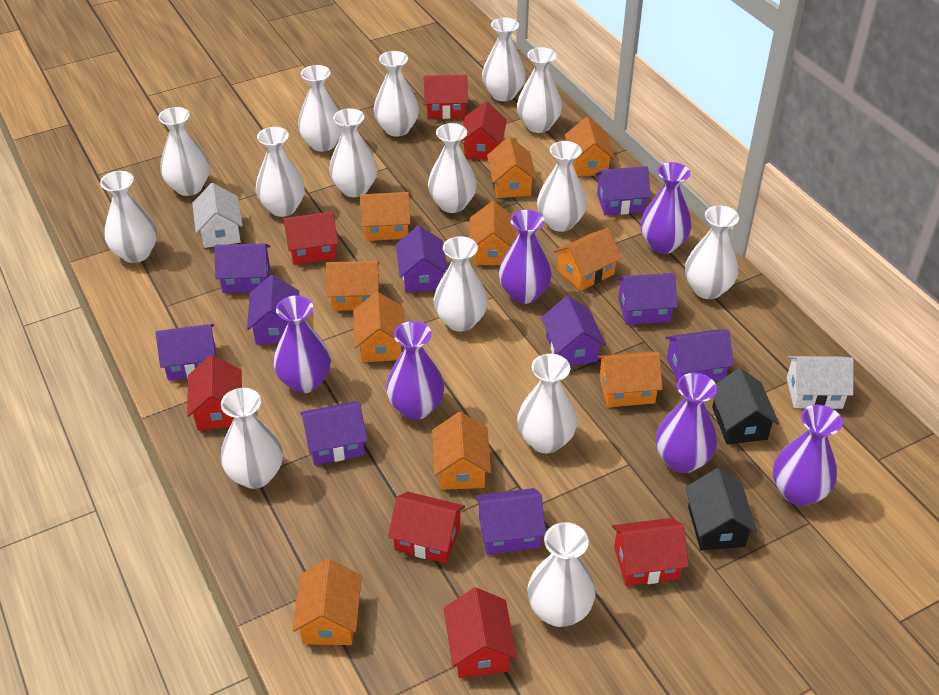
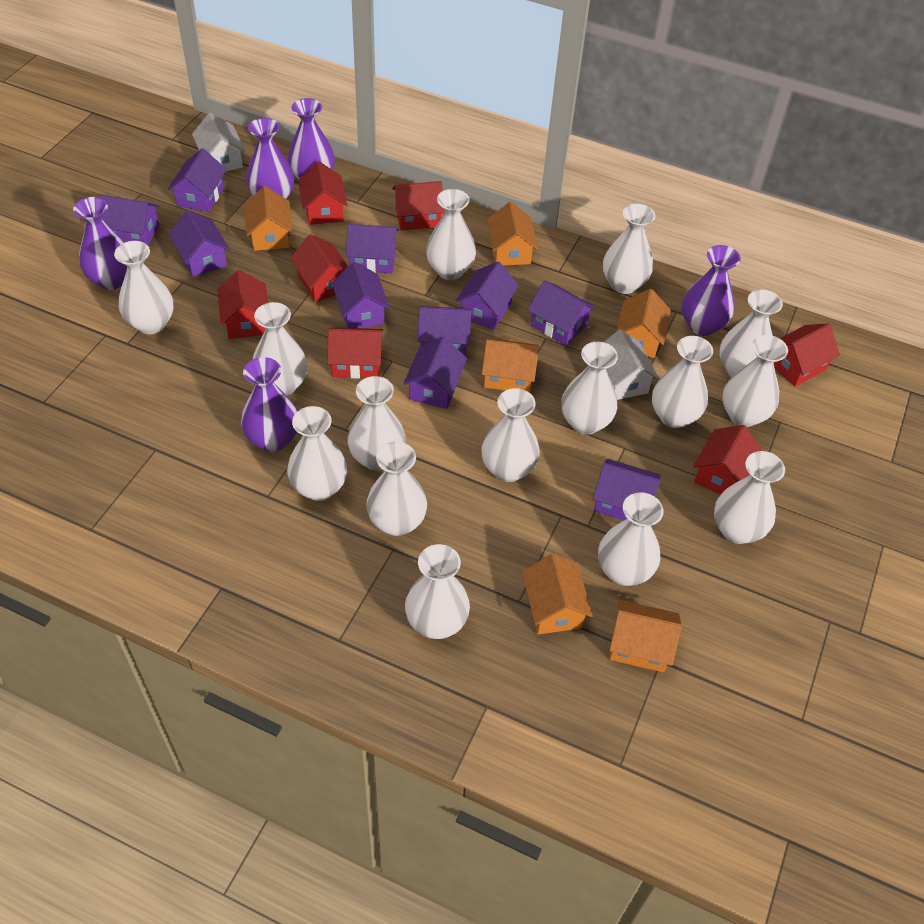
black house: [685,468,757,550] [712,368,779,444] = 2 -> none = 0
orange house: [292,559,362,645] [326,261,380,311] [353,292,405,363] [360,192,411,241] [432,412,491,490] [469,201,516,265] [487,137,537,198] [553,228,622,291] [565,117,615,177] [597,351,663,407] = 10 -> [244,186,293,251] [482,338,539,393] [487,202,538,266] [522,553,593,635] [609,600,682,672] [616,289,671,358] = 6
purple vase: [273,296,331,393] [386,321,444,420] [499,210,552,304] [641,162,692,254] [656,373,717,473] [773,405,843,506] = 6 -> [73,197,127,290] [241,357,298,452] [246,118,294,199] [288,98,335,179] [682,245,741,336] = 5

